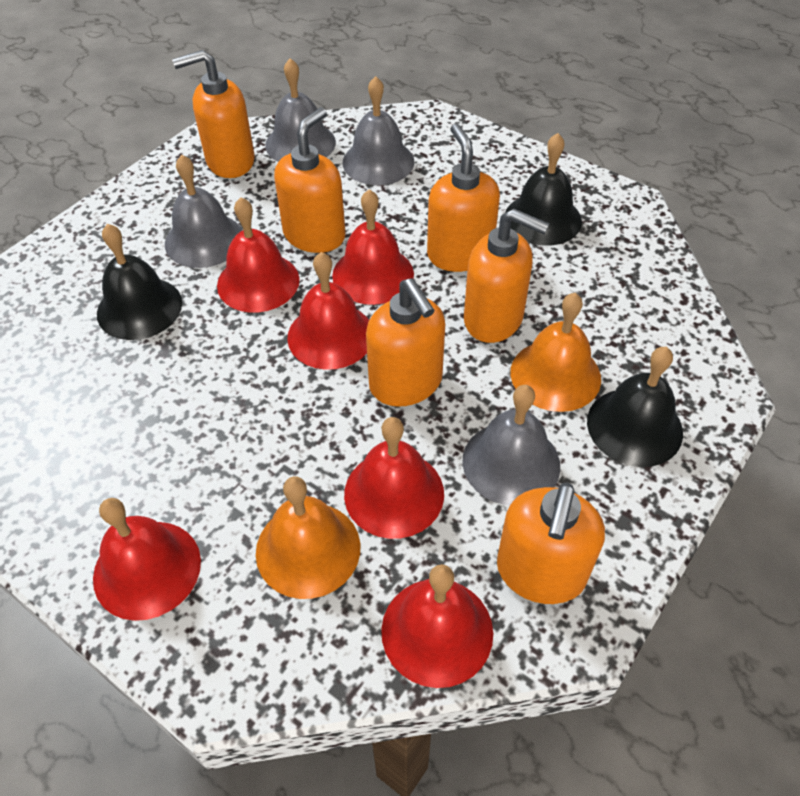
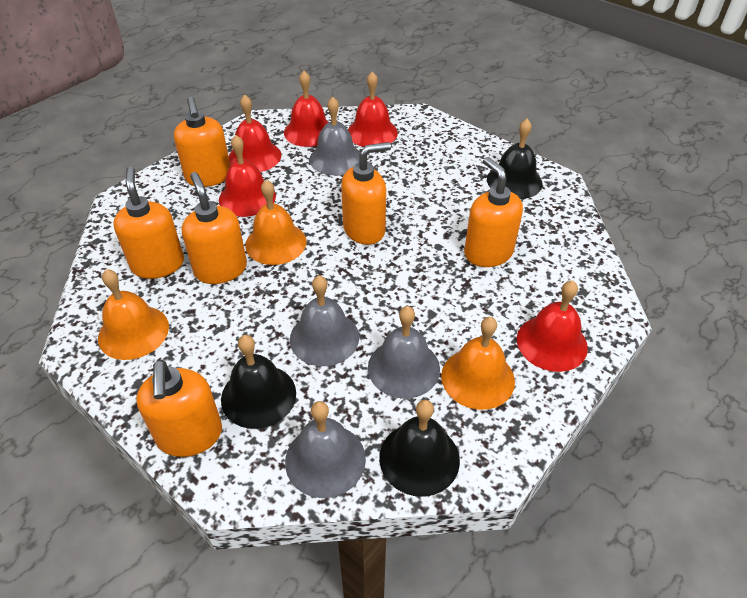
orange bell: [256,476,360,599] [510,293,601,412] = 2 -> [98,269,169,360] [245,180,307,265] [441,317,515,410] = 3
red bell: [93,498,201,621] [217,197,300,313] [287,252,369,370] [332,189,414,305] [344,417,444,539] [381,564,493,688] = 6 -> [219,135,276,217] [229,94,281,172] [284,71,328,147] [348,71,398,147] [517,280,588,372] = 5

